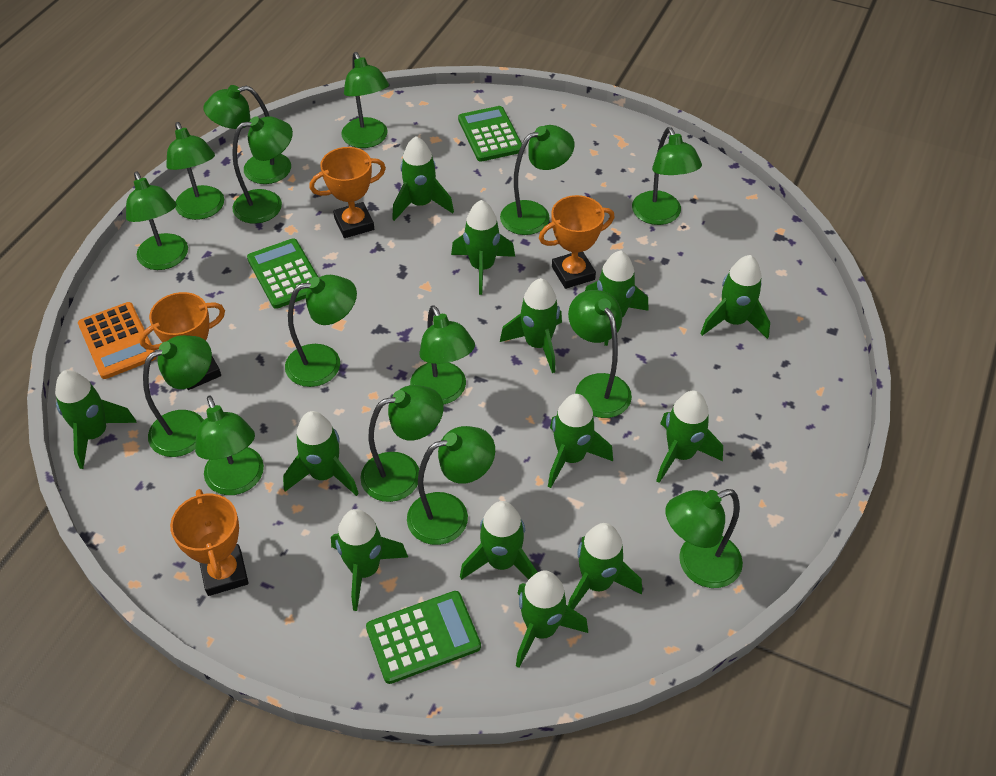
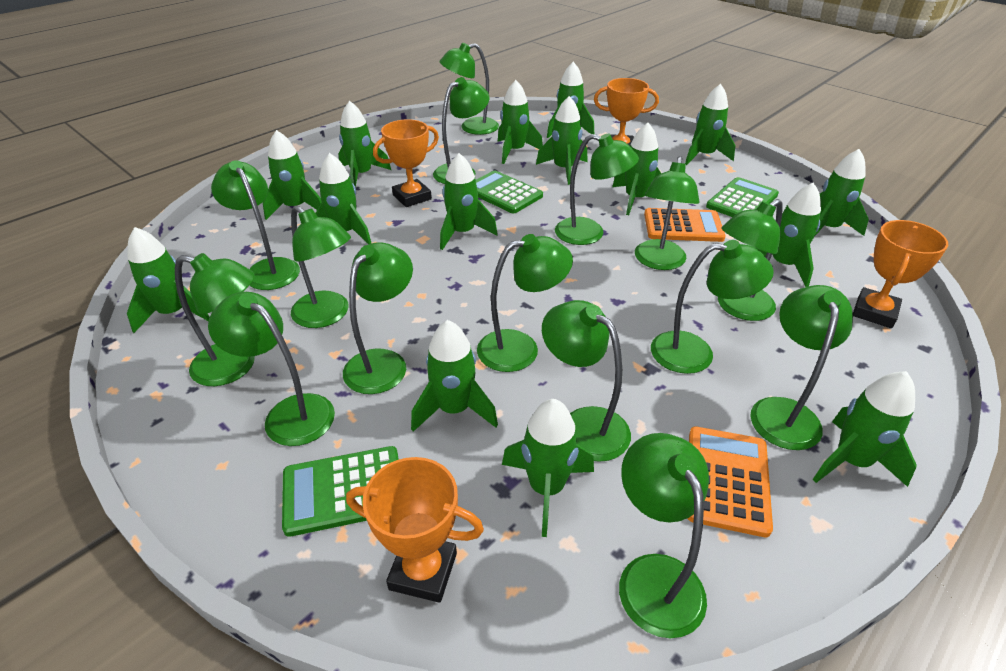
green rocket: [55,370,137,469] [283,411,359,496] [331,509,408,611] [392,136,454,221] [451,200,515,295] [460,501,537,580] [500,278,562,373] [516,570,588,668] [548,394,613,488] [568,523,642,610] [585,250,649,346] [656,391,723,483] [700,255,770,339] = 13 -> [127,227,210,333] [263,130,321,220] [315,153,372,244] [338,101,391,187] [411,320,498,432] [440,153,498,250] [498,80,543,164] [502,399,594,537] [536,96,587,185] [547,62,594,138] [612,123,662,215] [685,84,736,165] [757,182,821,287] [813,371,917,487] [814,149,869,237] = 15
orange calculator: [78,302,157,379] = 1 -> [644,208,726,242] [687,426,773,537] = 2

